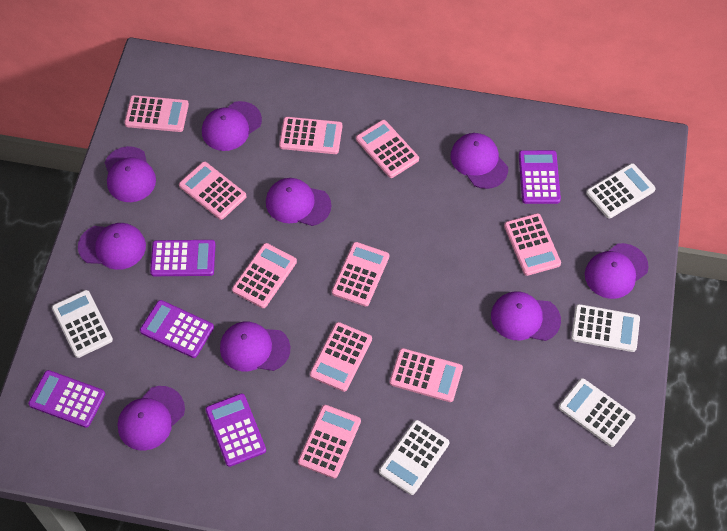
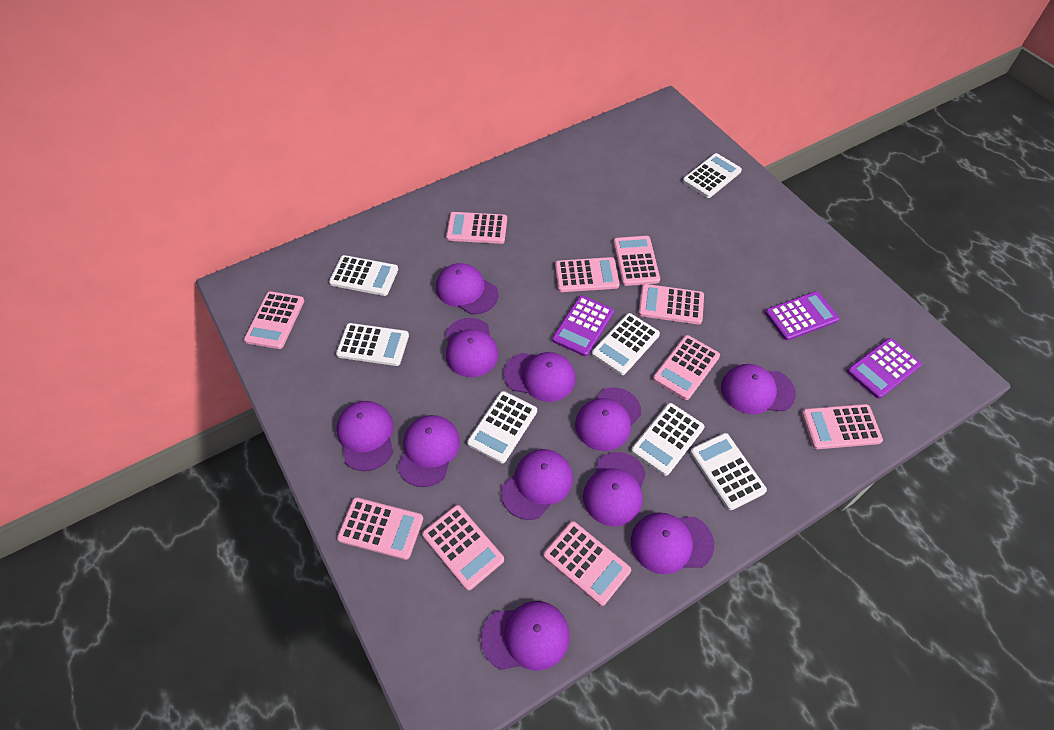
purple calculator: [28,370,105,428] [140,300,214,358] [150,240,215,276] [205,393,266,467] [519,150,561,204] = 5 -> [552,295,614,356] [765,291,839,341] [847,338,922,399] = 3
purple cap: [78,223,146,270] [104,146,156,202] [117,386,185,451] [202,101,262,151] [220,322,290,371] [266,178,331,226] [450,133,508,189] [491,291,561,341] [585,243,649,299] = 9 -> [337,401,393,471] [398,415,460,487] [436,263,498,314] [446,318,498,377] [481,601,570,670] [501,449,573,520] [504,352,576,402] [575,387,641,451] [583,452,646,526] [631,512,714,574] [721,364,796,414] = 11
white calculator: [52,290,113,358] [379,420,449,495] [559,378,636,447] [571,304,640,352] [586,163,656,219] = 5 -> [329,255,398,296] [336,323,409,366] [467,391,537,463] [592,313,660,375] [631,403,704,476] [683,153,742,198] [690,433,767,510] = 7

